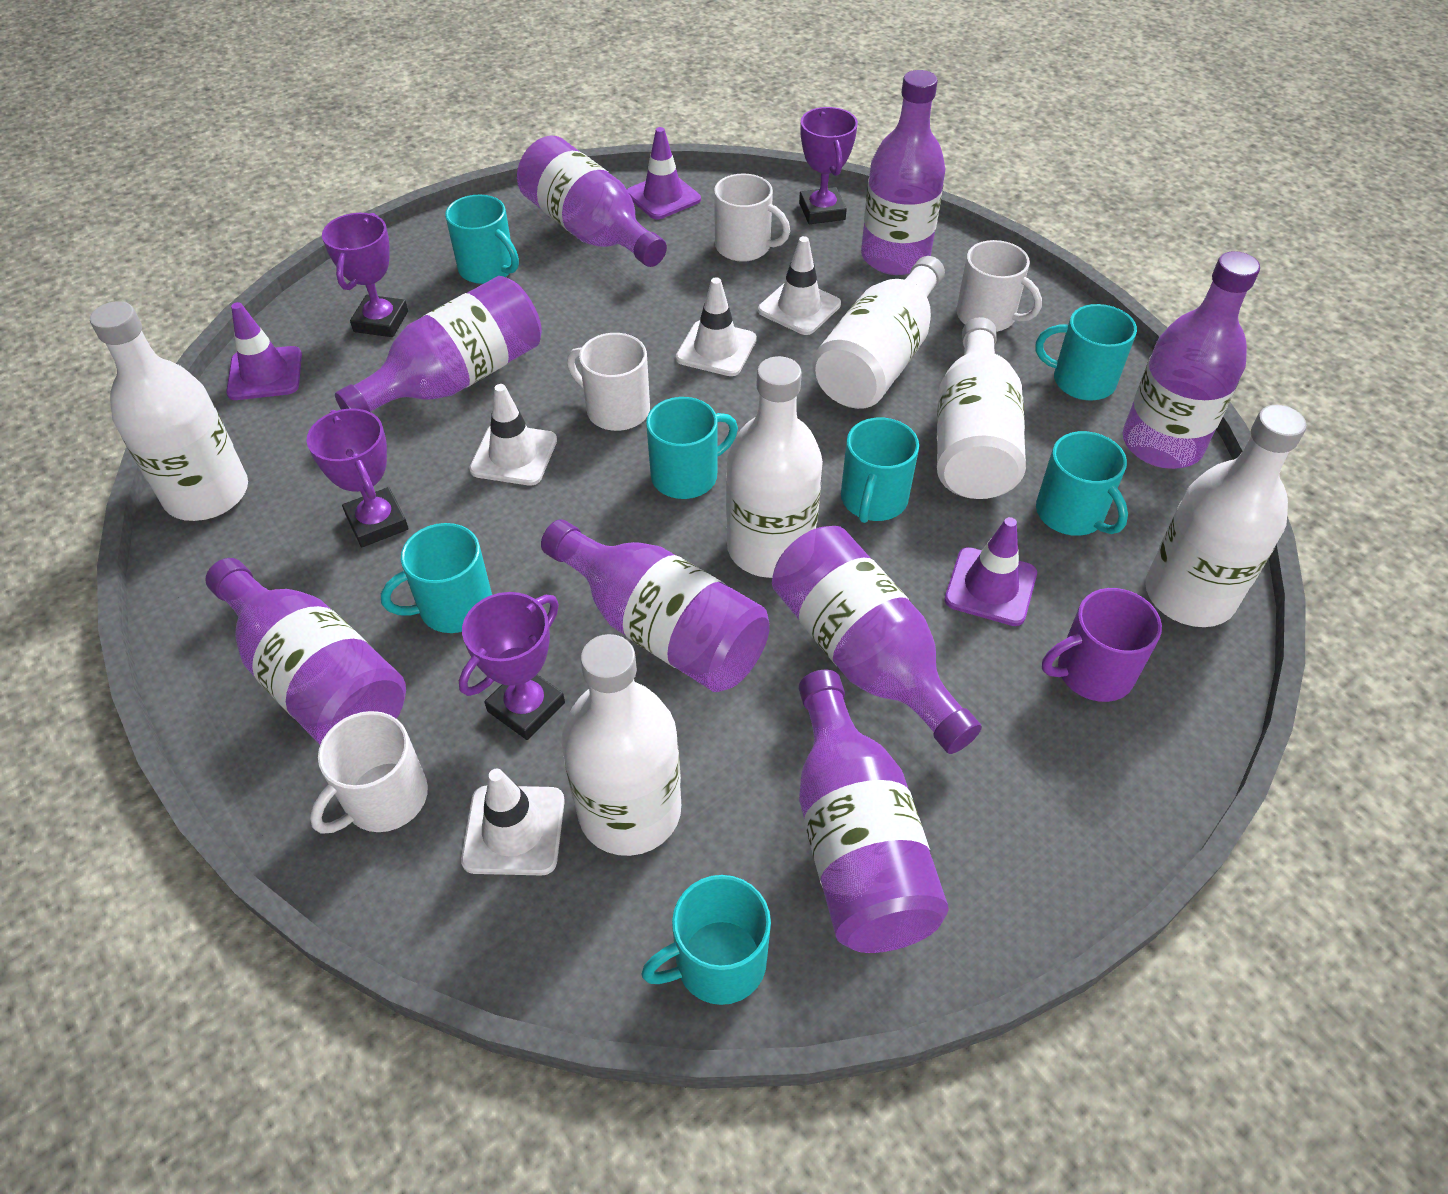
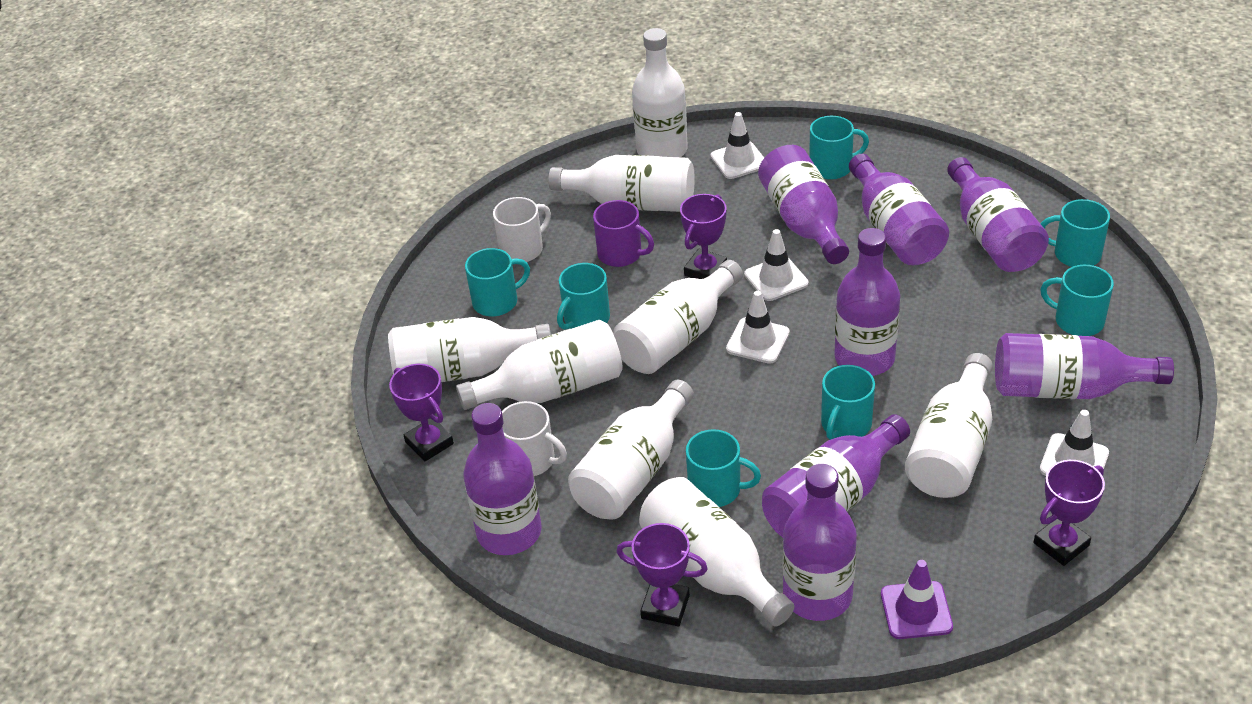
purple traffic cone: [226,302,302,400] [627,127,701,219] [945,517,1037,626] = 3 -> [881,560,953,639] = 1
white bottle: [90,301,248,521] [561,634,681,856] [726,356,823,578] [812,256,945,409] [937,317,1026,499] [1145,405,1307,627] = 6 -> [388,317,551,382] [456,320,623,410] [548,155,695,212] [568,380,694,520] [613,260,743,374] [632,28,688,157] [639,477,794,626] [905,353,993,498] = 8
white mug: [310,711,428,834] [567,333,650,431] [714,173,790,262] [957,240,1042,332] = 4 -> [493,197,551,262] [502,401,567,476] = 2

